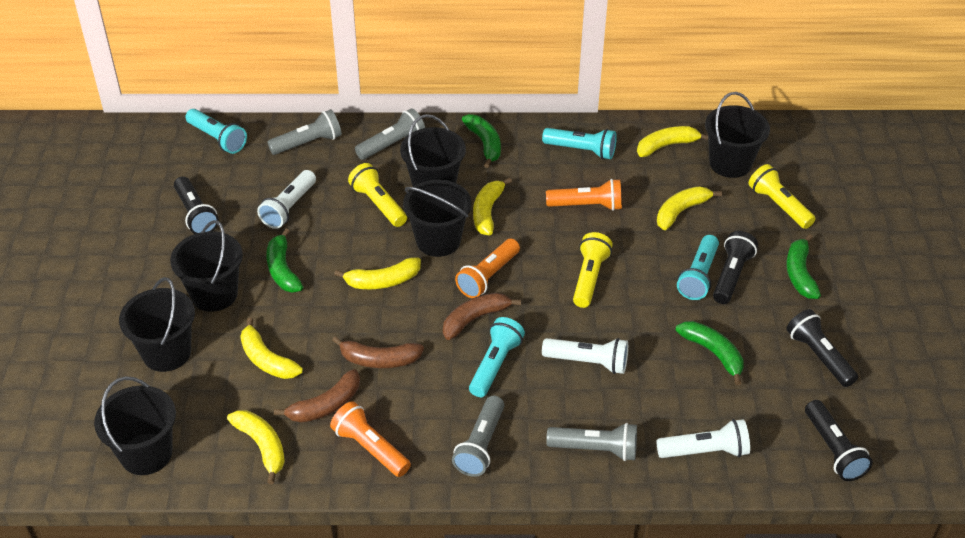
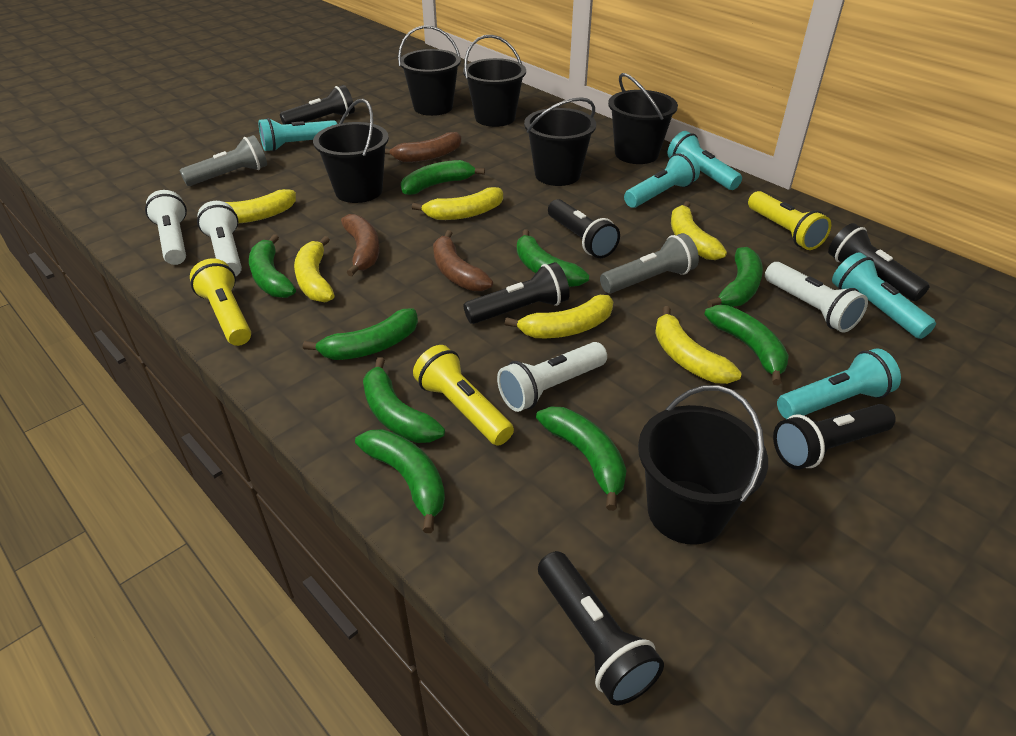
black flashlight: [174,176,219,234] [713,231,758,304] [786,309,858,387] [805,400,873,481] = 4 -> [280,85,355,125] [464,262,570,324] [538,551,664,705] [548,199,620,258] [773,404,896,470] [828,223,930,301] = 6
green banana: [266,228,303,292] [462,114,501,168] [675,321,744,385] [786,234,821,299] = 4 -> [249,234,296,298] [303,308,418,360] [355,429,445,533] [363,357,445,443] [401,160,485,195] [517,229,589,287] [536,407,627,511] [704,305,789,385] [707,247,763,307] = 9
grey flashlight: [267,109,342,155] [355,108,425,160] [452,396,504,477] [546,423,637,461] = 4 -> [179,135,267,186] [600,233,699,293] = 2
orange flashlight: [330,401,411,477] [455,239,520,298] [546,179,622,211] = 3 -> none = 0
turquoise flashlight: [185,109,247,154] [469,317,525,397] [542,128,617,159] [677,235,719,300] = 4 -> [259,118,337,152] [624,151,700,208] [668,131,742,190] [777,348,901,419] [832,252,936,339] = 5
white flashlight: [257,170,316,229] [542,338,628,374] [656,419,750,458] = 3 -> [145,190,187,265] [197,201,242,277] [497,342,607,412] [765,262,868,333] = 4

